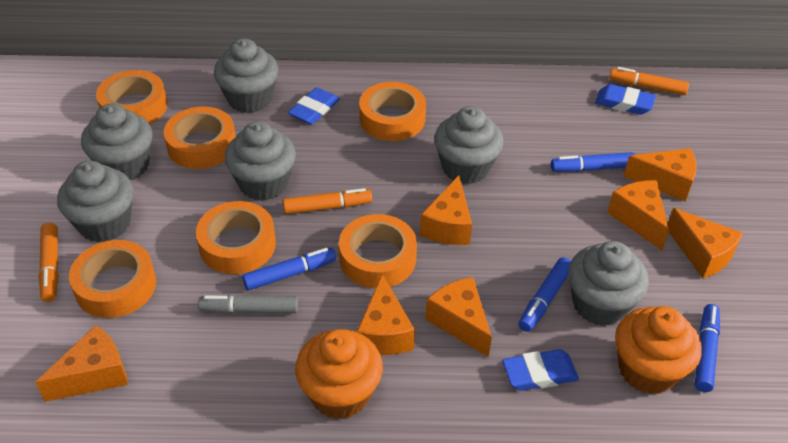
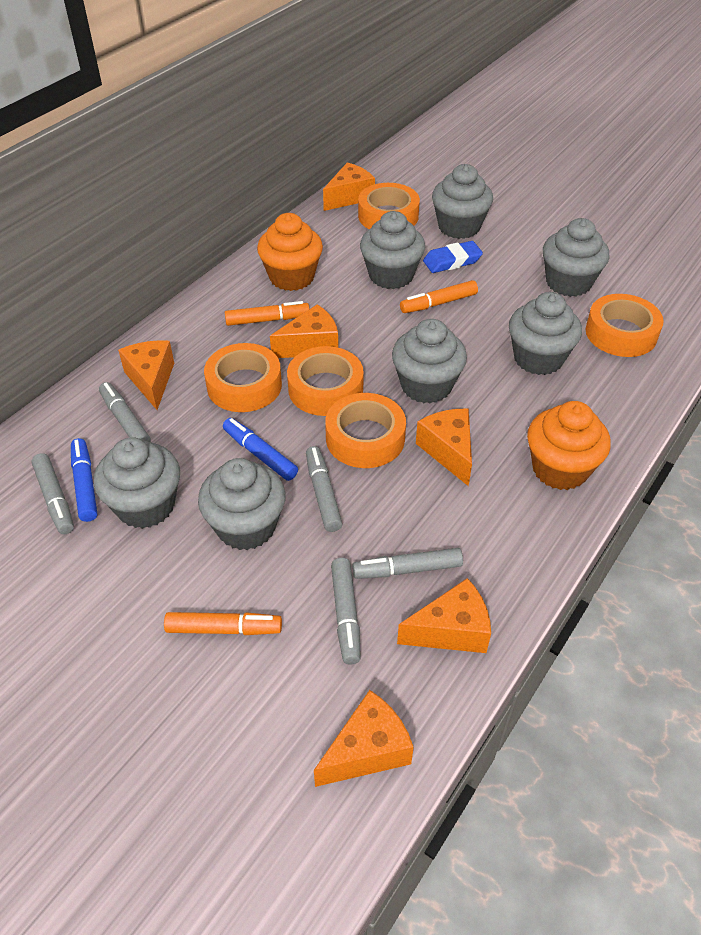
blue eraser: [288,88,340,125] [502,349,579,391] [595,84,656,115] = 3 -> [423,241,483,273] = 1
blue marker: [242,248,336,290] [518,257,571,332] [551,152,635,172] [694,304,720,392] = 4 -> [71,438,97,522] [223,418,298,481] = 2
grey cupcake: [57,161,134,242] [81,104,153,180] [214,38,279,113] [224,121,296,201] [434,106,504,184] [568,241,649,326] = 6 -> [94,437,180,529] [198,458,286,550] [360,211,425,289] [392,319,467,404] [432,164,493,239] [509,292,582,375] [543,218,609,297] = 7
grey marker: [198,294,298,314] = 1 -> [31,453,74,534] [99,382,151,442] [306,446,343,532] [331,558,361,665] [352,548,463,579] = 5
orange cheese: [35,325,128,402] [357,274,415,355] [420,176,472,245] [425,277,492,357] [607,180,669,250] [623,148,697,201] [668,208,743,279] = 7 -> [118,340,174,410] [270,304,338,358] [314,690,414,787] [323,162,375,211] [397,578,491,653] [416,408,472,486] = 6
orange tape: [69,240,156,318] [96,70,168,124] [164,107,236,169] [196,201,276,274] [339,214,417,288] [359,82,426,141] = 6 -> [204,343,282,412] [287,346,364,416] [325,393,406,468] [358,183,420,229] [586,294,664,357] = 5

